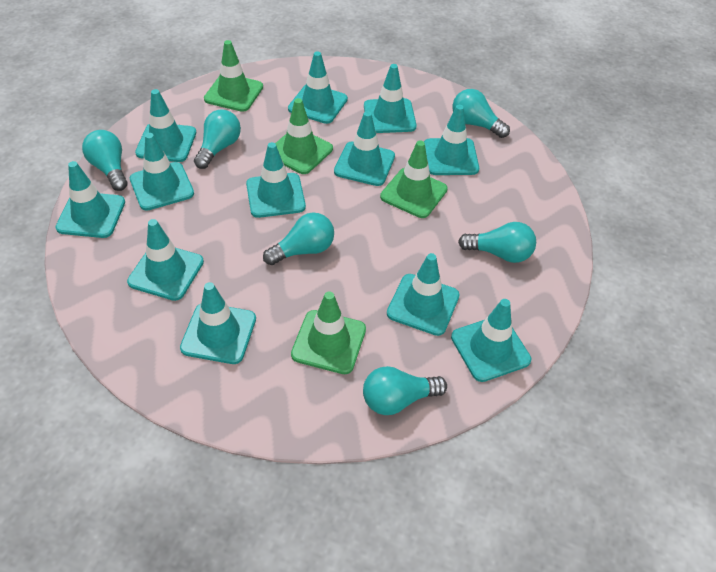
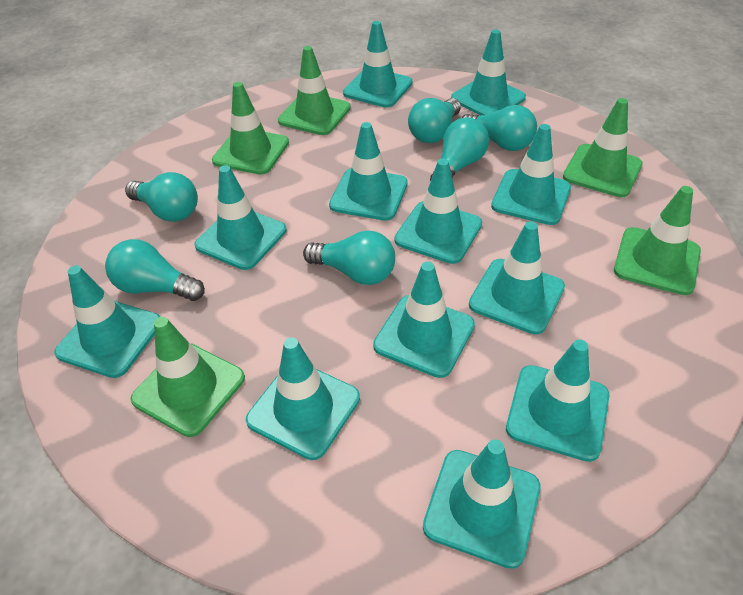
green traffic cone: [204,40,263,112] [275,98,333,174] [291,291,366,374] [380,140,448,218] = 4 -> [131,317,245,437] [212,82,289,175] [278,46,351,135] [563,98,643,197] [614,186,701,295] = 5

